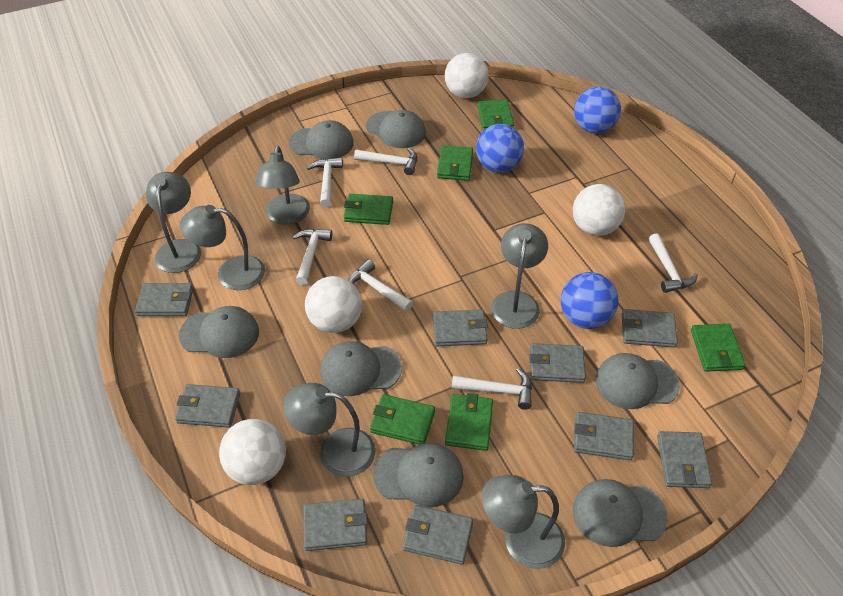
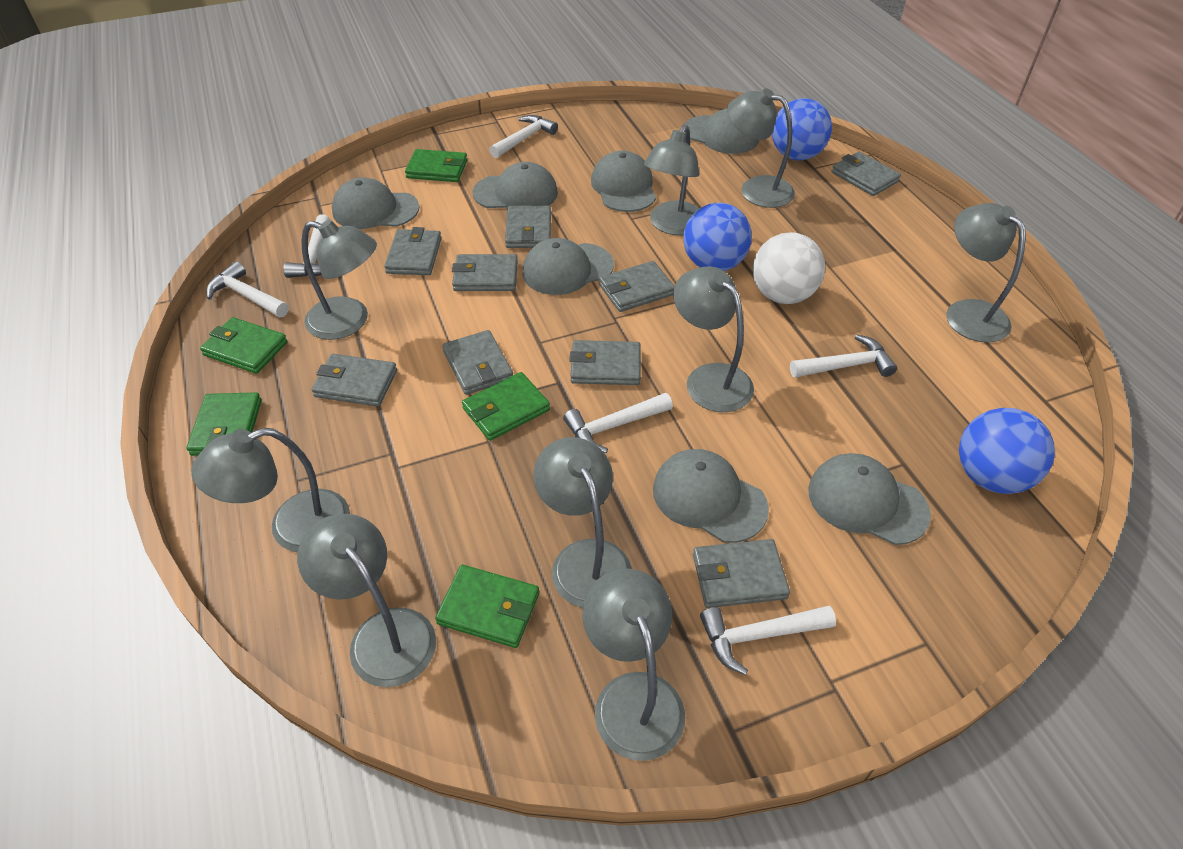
green wallet: [343,194,393,225] [370,394,435,445] [437,145,473,181] [445,393,493,451] [478,99,514,131] [691,324,745,372] = 6 -> [187,392,262,456] [200,317,288,374] [405,149,467,182] [435,565,539,648] [462,372,550,441] = 5
grey lamp: [146,172,201,273] [180,205,265,290] [255,146,310,225] [283,383,375,477] [481,475,565,569] [491,223,548,329] = 6 -> [191,428,350,552] [297,514,436,687] [302,220,377,340] [533,437,632,608] [582,568,685,761] [644,124,699,235] [673,267,754,412] [727,88,795,208] [946,203,1026,343] = 9
white ball: [219,419,286,485] [305,276,362,333] [445,53,489,98] [573,184,625,236] = 4 -> [753,232,825,304] = 1

